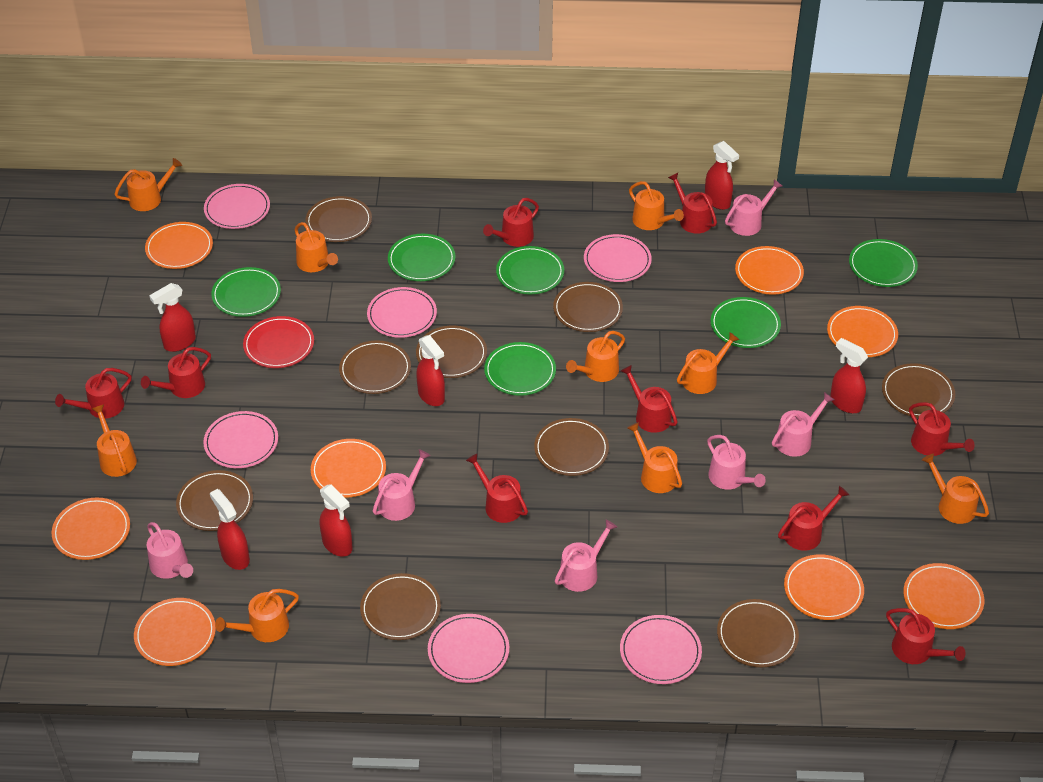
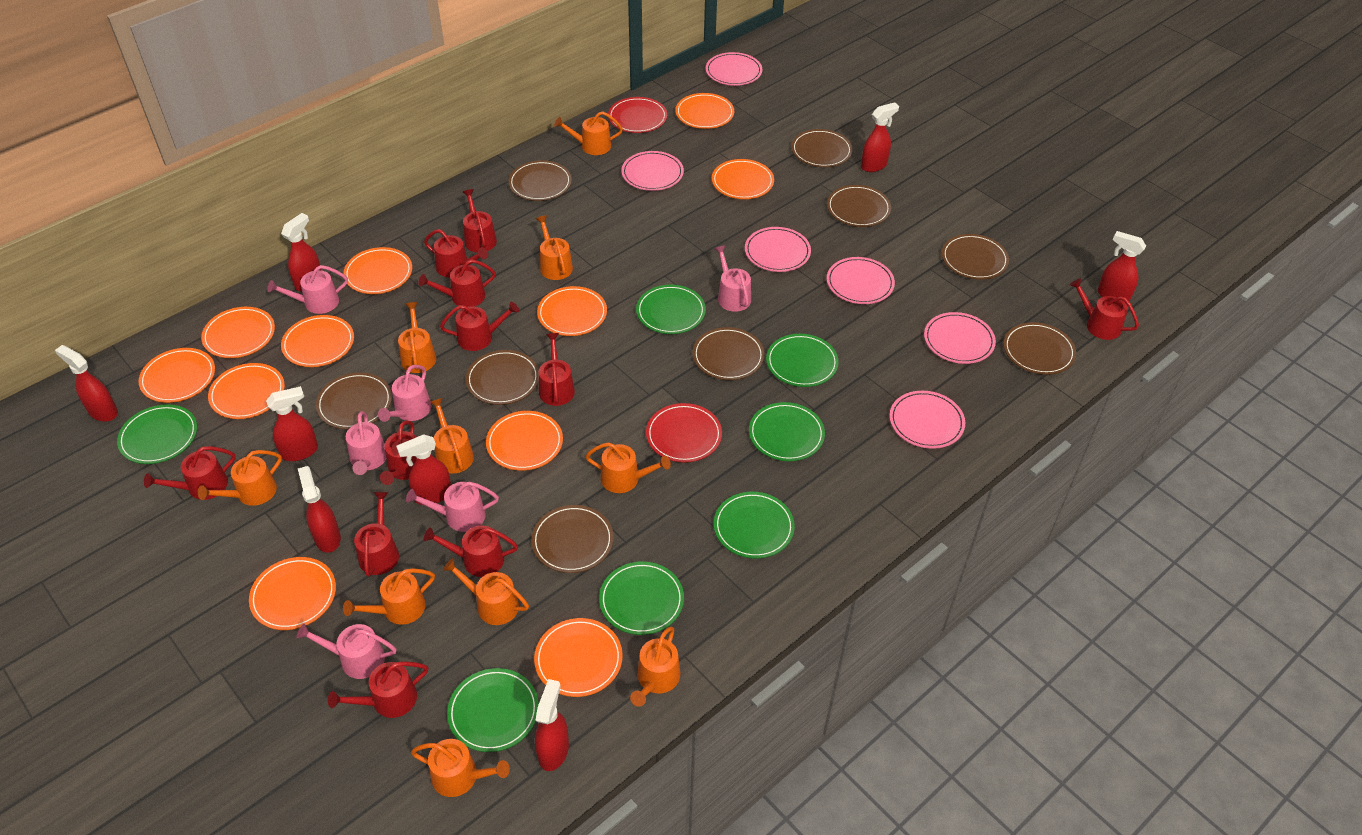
green plate: [211,267,281,317] [388,234,456,281] [484,342,556,396] [496,246,564,294] [711,297,781,348] [849,239,918,287] = 6 -> [117,404,197,464] [447,668,539,752] [599,561,684,635] [636,285,706,334] [714,492,795,559] [749,402,825,461] [766,334,839,387] = 7
orange plate: [52,498,130,560] [134,598,216,666] [145,222,213,269] [311,439,386,497] [735,246,804,295] [784,554,864,620] [827,306,898,357] [903,563,984,629] = 8 -> [139,348,215,403] [201,307,275,358] [208,363,285,419] [249,557,336,630] [281,315,354,367] [343,247,412,294] [486,411,563,471] [534,618,623,697] [537,286,607,336] [675,93,734,129] [712,159,774,199] = 11
orange watering can: [92,404,137,477] [114,158,182,211] [215,589,299,642] [294,222,338,272] [566,331,625,382] [627,422,682,493] [629,181,684,230] [677,332,740,394] [922,454,989,524] = 9 -> [198,450,282,506] [343,568,435,624] [398,302,436,373] [411,739,510,797] [430,398,474,473] [443,558,529,625] [536,215,573,280] [554,111,623,155] [585,443,671,493] [630,627,680,707] = 10
red plate: [243,316,314,368] = 1 -> [608,97,667,133] [646,403,722,463] = 2
red spray bottle: [149,283,196,352] [210,489,250,570] [320,484,353,557] [416,335,445,406] [705,141,739,210] [830,338,868,413] = 6 -> [55,345,118,422] [266,386,318,461] [281,213,321,291] [298,466,341,553] [396,435,451,505] [535,679,569,771] [861,102,899,172] [1098,231,1146,301] = 8
red watering can: [55,368,131,419] [141,347,211,398] [466,454,528,523] [483,198,539,247] [621,365,678,433] [668,173,717,234] [778,486,849,551] [886,608,965,664] [909,402,975,456] = 9 -> [144,446,236,500] [328,661,428,718] [354,492,399,577] [380,420,417,485] [419,259,496,307] [423,525,518,577] [424,229,488,278] [440,302,519,351] [463,189,497,253] [539,333,575,406] [1070,278,1139,340] = 11

